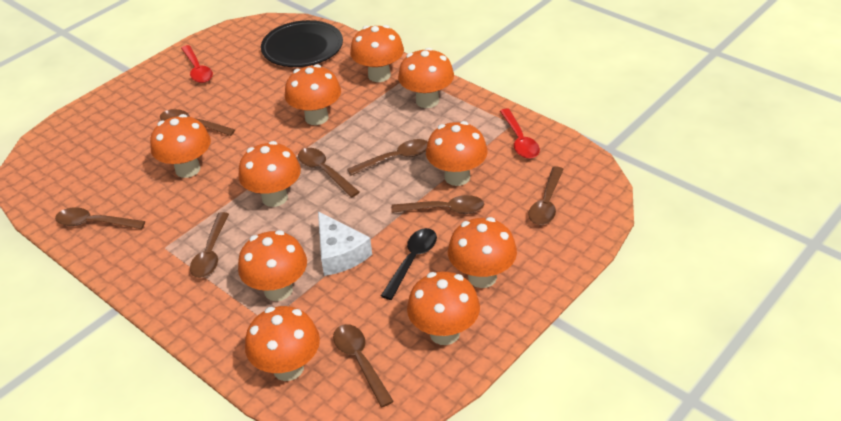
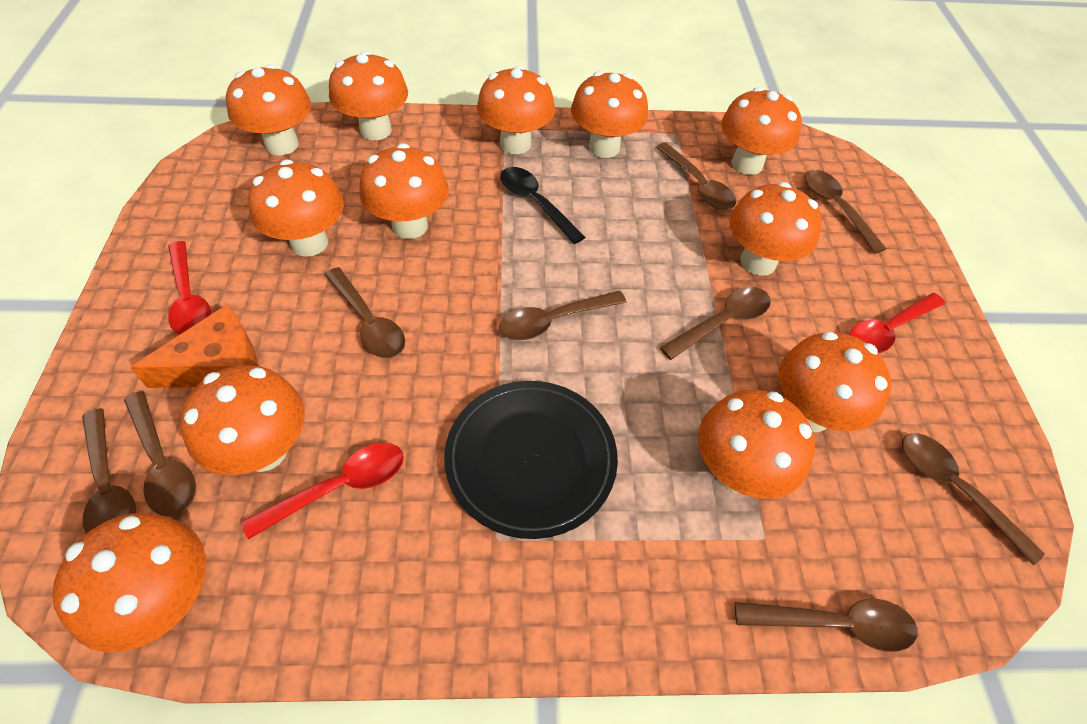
brown spoon: [55,207,145,229] [160,109,235,136] [190,212,229,278] [298,148,360,197] [333,324,394,407] [347,139,428,176] [391,195,484,214] [528,166,564,225] = 8 -> [82,408,136,534] [124,391,196,517] [325,267,405,358] [499,291,627,340] [656,143,736,210] [660,287,771,360] [735,599,918,652] [805,170,887,254] [902,433,1045,565] = 9
orange cheese: none = 0 -> [130,305,258,388] = 1
orange mushroom: [150,114,211,178] [238,141,301,207] [238,230,307,301] [245,306,320,381] [285,64,341,125] [350,25,404,82] [398,48,454,108] [407,272,480,345] [426,121,487,186] [448,217,517,288] = 10 -> [52,513,206,652] [180,365,305,475] [226,64,311,156] [248,160,344,257] [329,51,408,140] [359,143,448,239] [477,65,555,154] [571,71,648,158] [698,389,815,499] [721,87,802,175] [729,182,822,276] [779,332,891,432] = 12
red spoon: [181,45,213,83] [500,108,540,159] = 2 -> [168,241,211,335] [241,443,404,539] [850,293,945,353] = 3
white cheese: [318,211,372,276] = 1 -> none = 0

